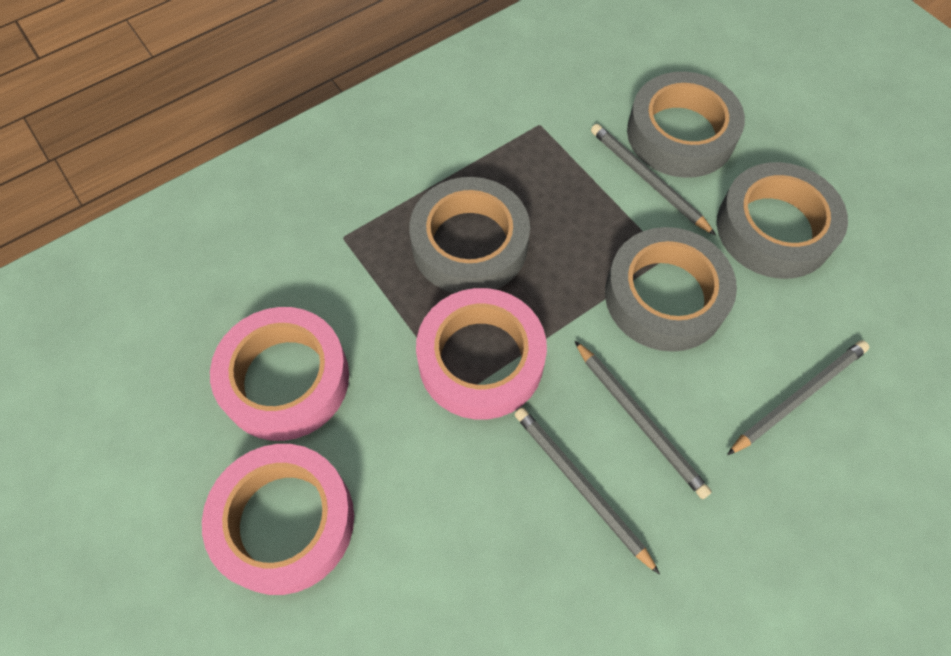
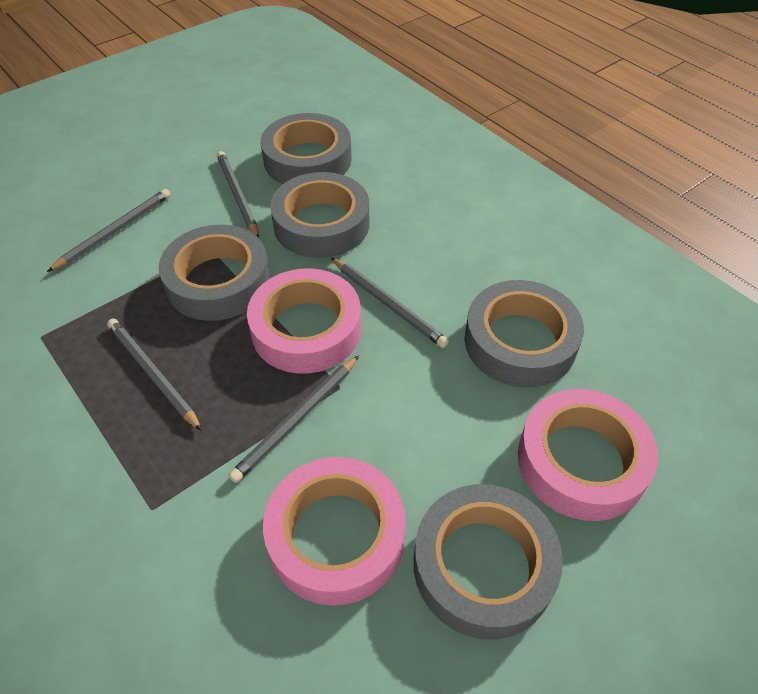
grey pencil: [514,407,660,575] [575,341,712,499] [591,124,716,235] [727,340,869,455] = 4 -> [47,189,171,272] [107,318,202,431] [217,151,259,238] [229,355,359,483] [331,257,449,348] = 5
grey tape: [409,177,530,293] [605,227,737,352] [627,72,745,178] [717,162,848,279] = 4 -> [159,225,270,321] [261,113,352,184] [270,172,370,258] [414,484,563,640] [465,280,584,388] = 5

